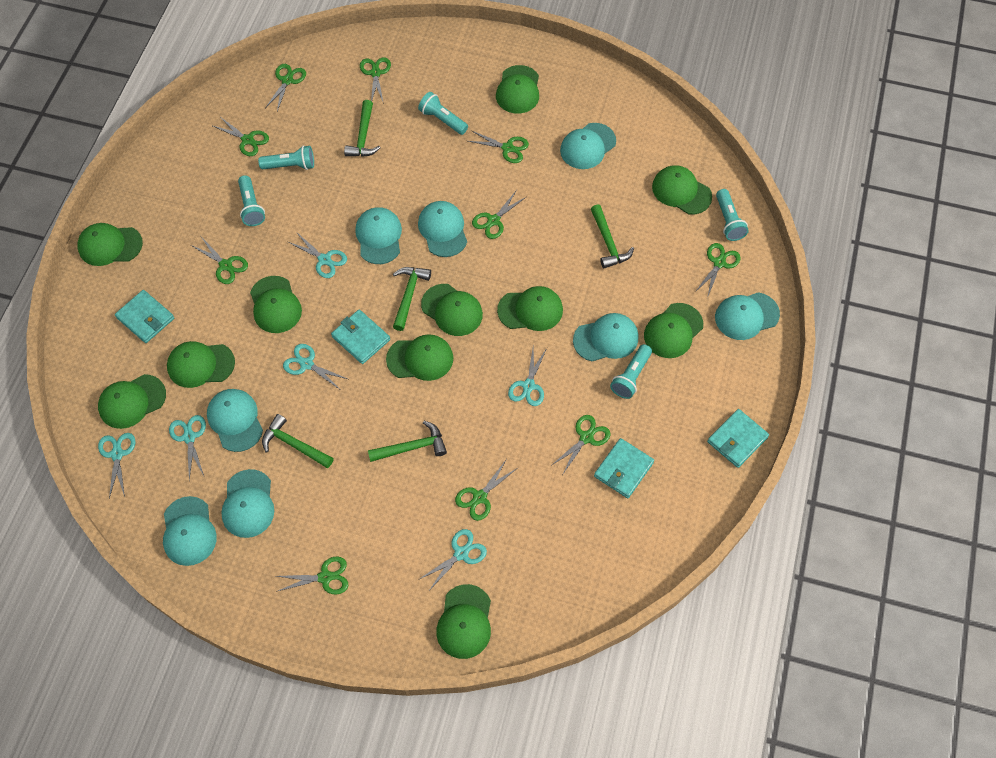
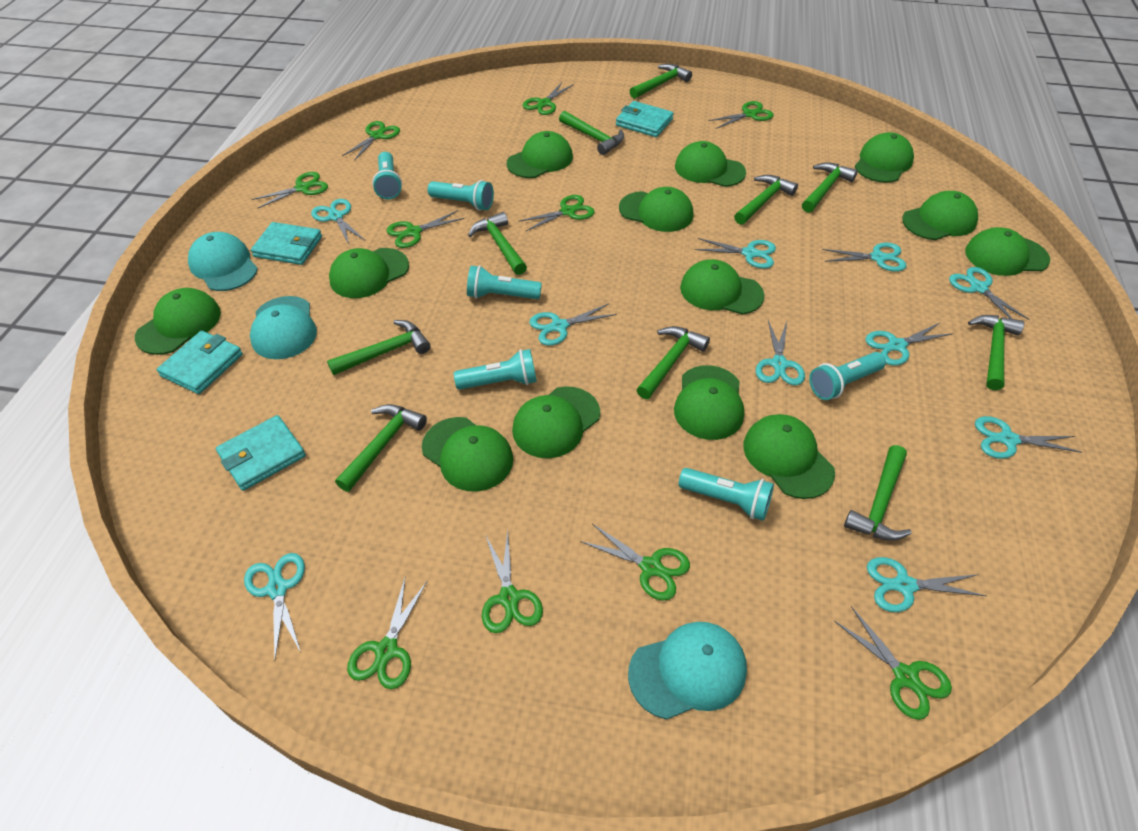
green cap: [77,223,143,266] [98,374,166,429] [167,341,235,388] [250,276,302,333] [386,334,453,381] [421,284,483,336] [436,584,491,659] [496,65,539,114] [497,286,563,331] [644,303,703,358] [652,165,712,215] = 11 -> [135,288,221,355] [329,248,409,298] [422,417,513,492] [507,131,573,178] [512,386,600,458] [619,187,693,232] [674,365,744,440] [675,141,746,187] [680,259,764,315] [743,414,835,499] [855,132,914,183] [902,191,978,240] [965,227,1050,276] = 13
green hammer: [262,414,334,468] [344,100,381,157] [368,421,447,462] [393,267,431,331] [591,205,634,269] = 5 -> [327,320,430,375] [335,404,427,492] [468,212,527,275] [559,111,624,155] [630,64,692,99] [637,326,710,399] [734,175,798,225] [802,162,858,213] [844,445,911,541] [968,315,1024,390] = 10
turquoise cap: [163,496,217,566] [207,389,263,452] [221,469,274,538] [355,207,402,264] [418,201,467,257] [560,123,616,169] [573,313,639,361] [715,292,780,340] = 8 -> [188,232,258,291] [250,296,317,359] [628,622,747,720] = 3
turquoise flashlight: [238,175,265,226] [258,145,314,170] [418,92,468,135] [610,344,652,399] [716,189,749,241] = 5 -> [372,152,402,199] [428,180,494,211] [454,349,537,390] [467,265,542,299] [678,468,774,521] [809,352,886,400] = 6
turquoise scissors: [98,433,135,499] [169,415,206,480] [283,344,348,389] [288,232,347,278] [418,529,487,592] [508,348,547,406] = 6 -> [244,553,305,661] [311,199,364,244] [529,304,617,346] [695,238,776,269] [756,320,805,385] [822,243,907,272] [865,322,954,366] [867,557,986,612] [949,267,1030,320] [975,416,1082,459] = 10

